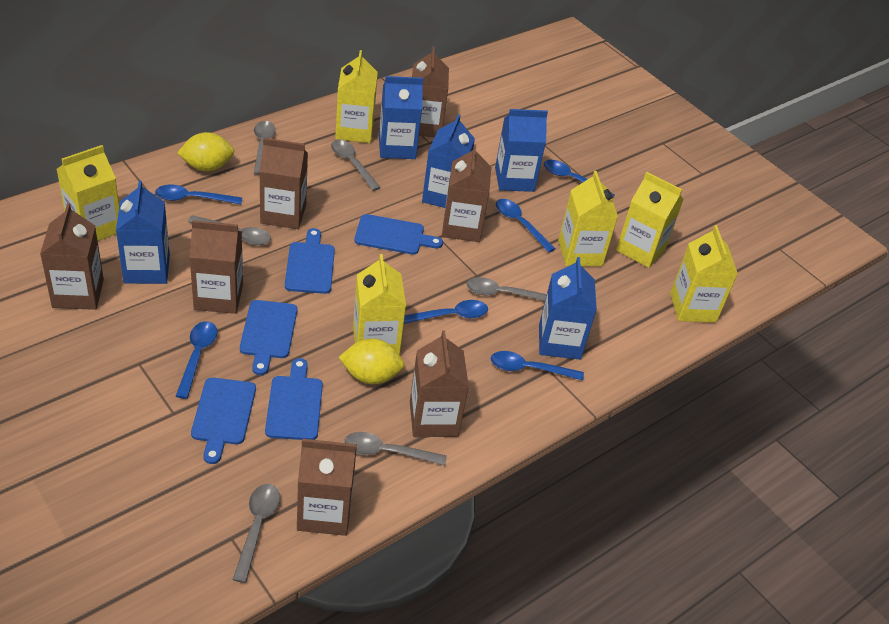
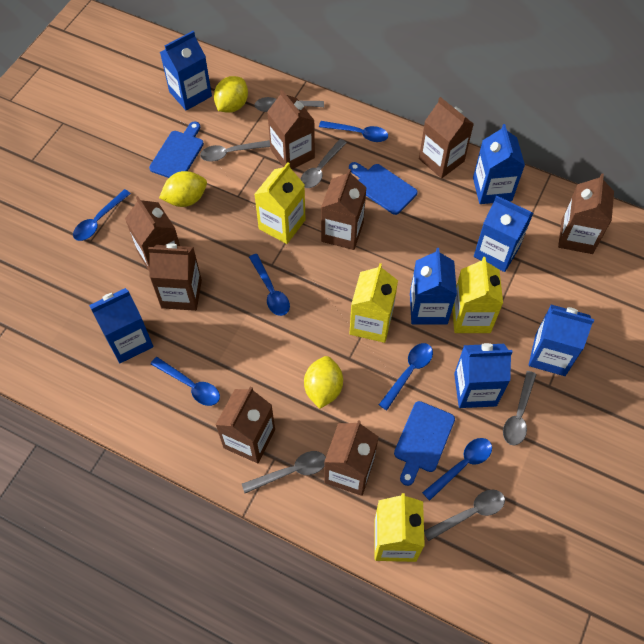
blue carton: [116,180,170,284] [379,76,423,159] [422,114,475,208] [495,109,548,192] [539,257,597,360] = 5 -> [89,288,153,363] [160,31,212,111] [410,248,457,325] [454,343,513,408] [473,124,525,204] [474,195,533,272] [529,304,594,376] = 7
blue cutting board: [191,378,256,464] [240,300,297,375] [265,358,323,440] [285,228,335,294] [354,214,443,255] = 5 -> [149,121,204,178] [349,162,418,215] [394,401,455,486] = 3
brown carton: [40,203,104,310] [189,220,243,314] [259,138,308,229] [297,439,357,536] [410,331,469,437] [412,47,449,137] [442,144,491,242] = 7 -> [125,196,180,270] [148,244,202,311] [215,386,275,463] [267,89,315,169] [321,169,367,250] [324,420,379,496] [419,97,474,178] [558,173,614,254] = 8
yellow carton: [57,145,119,241] [335,50,378,143] [353,254,406,355] [558,171,618,266] [616,172,684,268] [670,225,738,323] = 6 -> [254,162,306,244] [349,263,398,343] [374,493,425,562] [452,257,503,333] = 4
yellow lemon: [177,132,234,171] [339,338,404,384] = 2 -> [159,171,207,207] [214,76,248,113] [304,356,343,409] = 3

